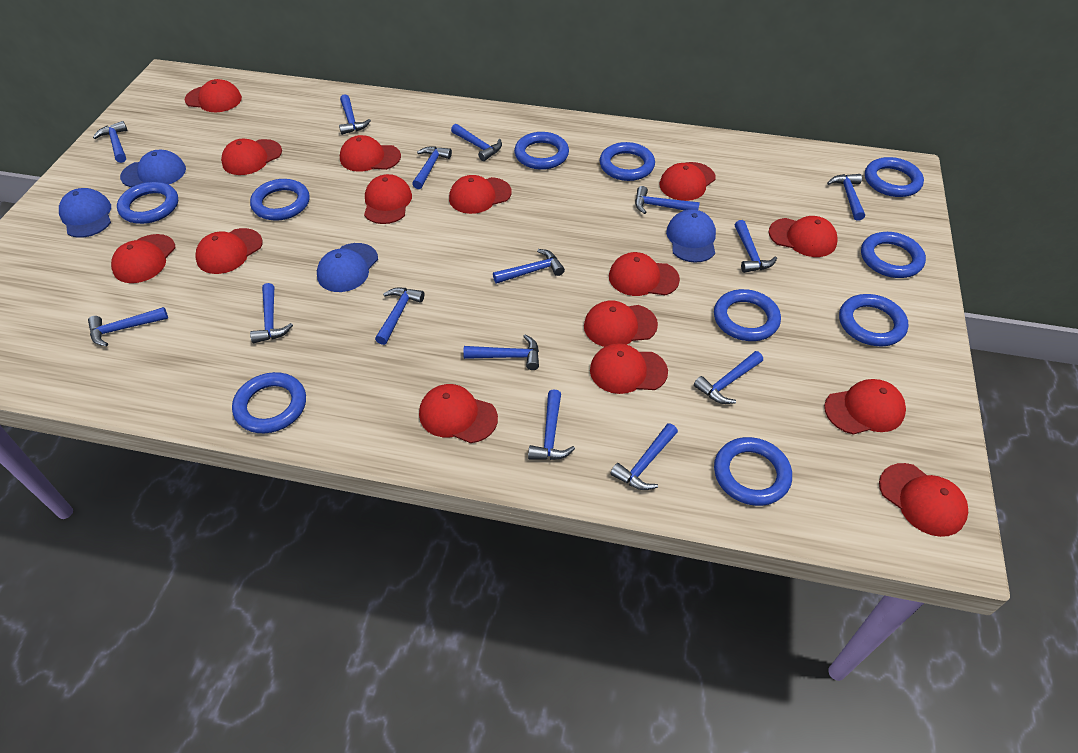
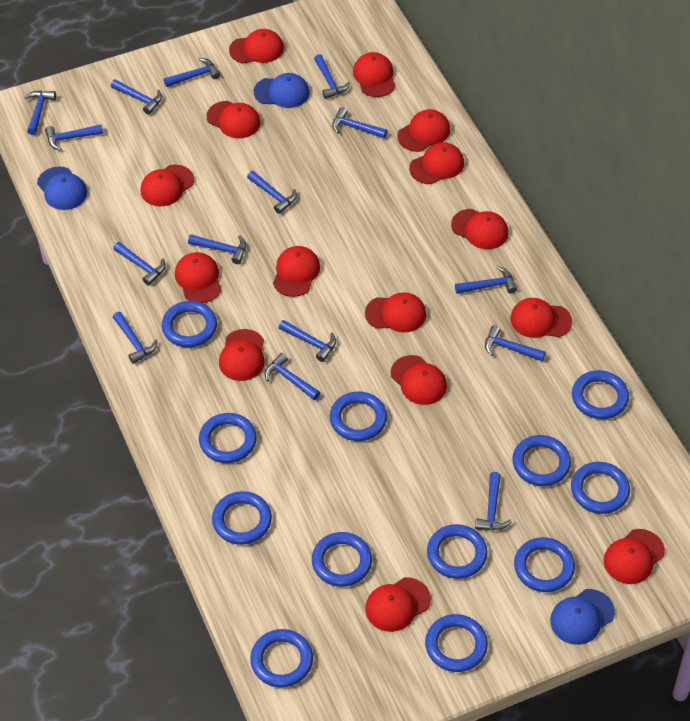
blue cap: [59,188,111,238] [120,150,186,187] [317,243,378,292] [666,209,716,263] = 4 -> [37,167,87,210] [254,73,310,108] [550,589,615,645] = 3
blue ring: [117,182,178,224] [232,372,306,433] [250,179,310,221] [514,132,569,170] [600,142,655,181] [714,289,781,341] [714,437,792,506] [839,294,908,346] [861,232,926,278] [865,157,924,197] = 10 -> [162,301,217,347] [199,413,257,463] [212,491,272,545] [250,629,313,688] [312,532,372,587] [330,391,387,441] [425,614,488,672] [427,524,488,579] [512,435,571,486] [514,537,575,592] [571,462,630,514] [572,370,629,419] = 12

